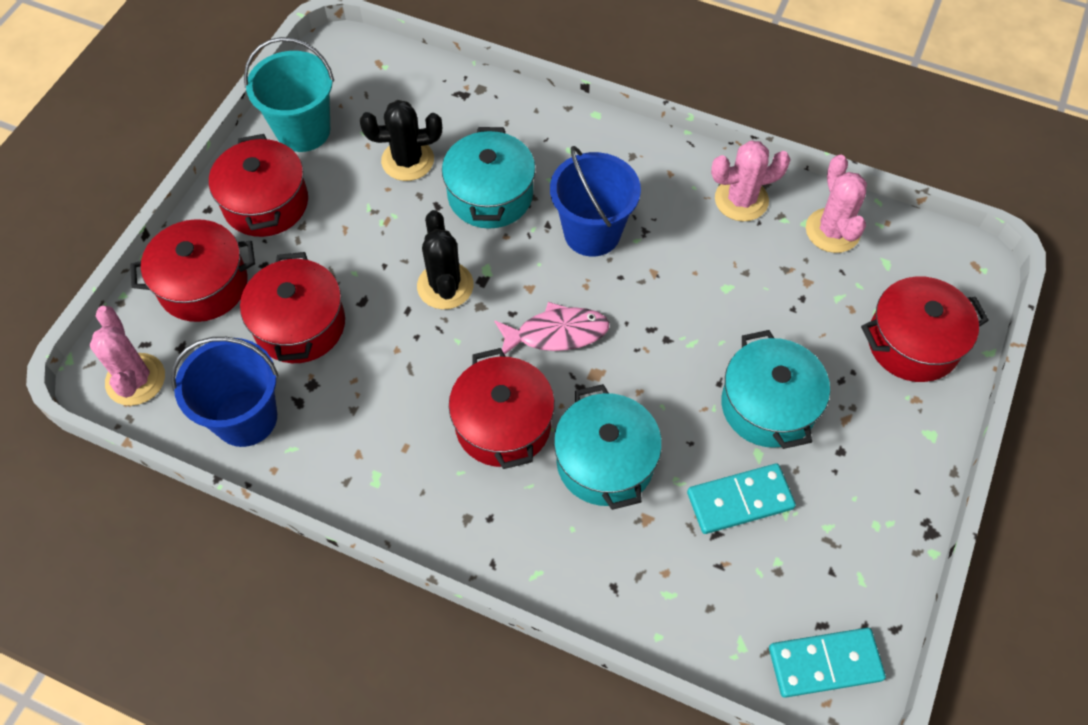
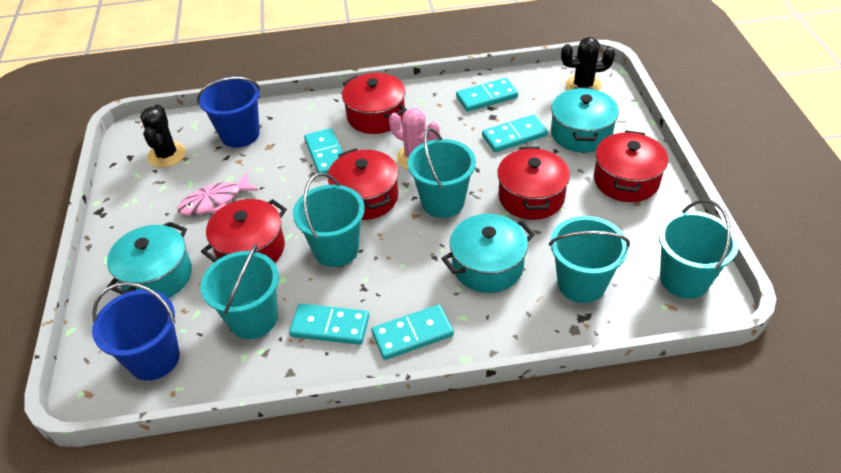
pink cactus: [90,306,165,406] [711,140,791,221] [806,155,867,253] = 3 -> [389,108,440,170] = 1
turquoise bucket: [244,37,334,152] = 1 -> [201,243,279,339] [293,173,365,267] [408,128,476,218] [549,216,630,303] [659,199,739,299] = 5
turquoise domino: [687,463,796,534] [769,628,886,698] = 2 -> [289,304,369,345] [304,128,343,174] [372,305,454,360] [456,78,518,112] [482,115,548,152] = 5

